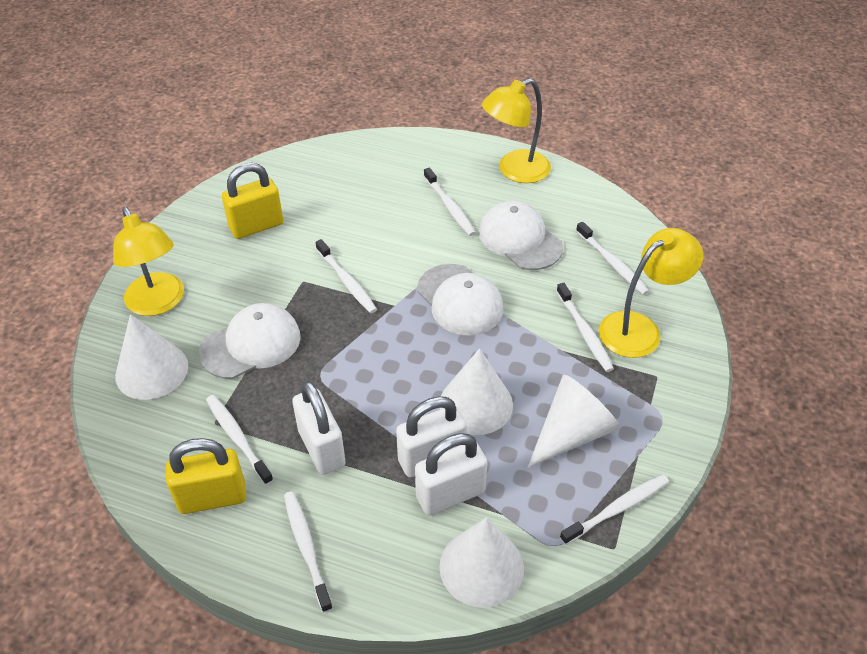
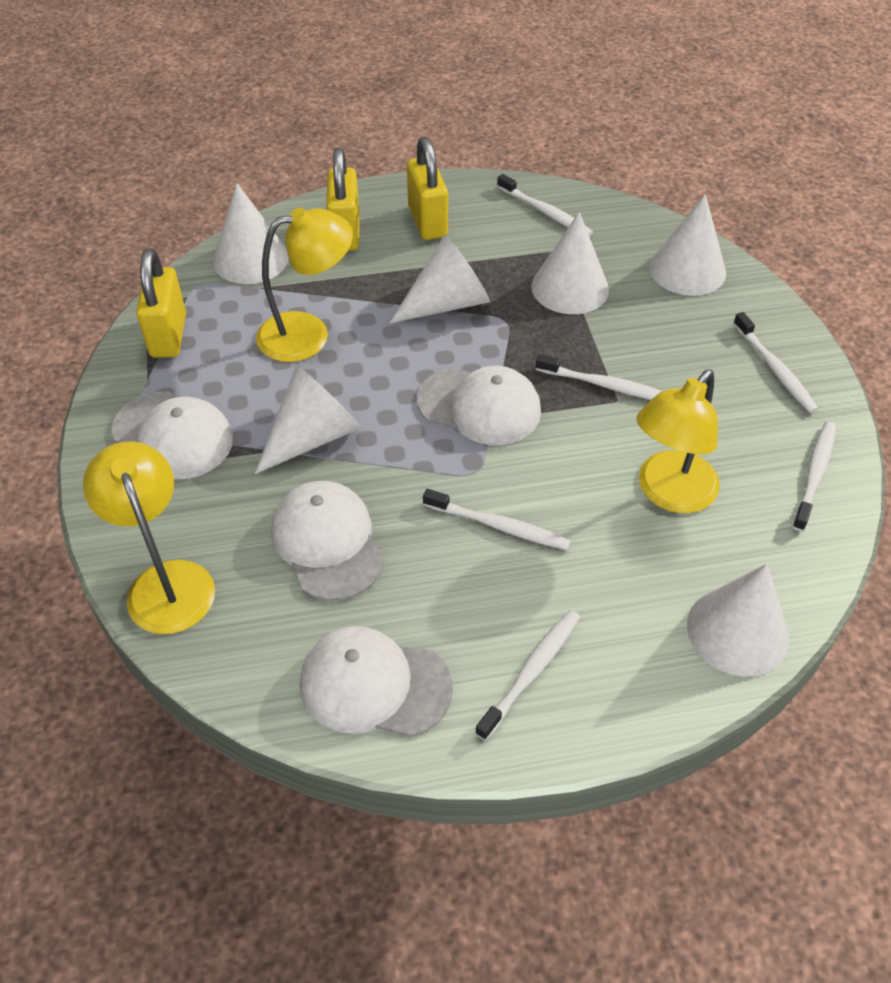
white cap: [199,303,301,379] [417,264,503,336] [479,201,563,270] = 3 -> [112,391,233,479] [271,481,384,601] [300,626,453,737] [417,365,541,445] = 4
white cone: [115,314,188,400] [440,348,513,435] [440,518,524,608] [528,375,620,468] = 4 -> [213,183,289,284] [255,366,361,474] [389,235,490,323] [531,212,609,314] [649,194,726,296] [687,564,789,676] = 6
white padlock: [292,381,346,475] [396,396,467,477] [415,433,488,515] = 3 -> none = 0
white toothbrush: [206,395,274,485] [284,491,333,613] [316,239,377,313] [424,167,476,236] [556,283,614,372] [560,475,669,545] [576,222,649,295] = 7 -> [423,489,571,550] [475,610,580,741] [497,174,593,236] [536,354,662,400] [733,312,818,413] [792,421,836,532] = 6
yellow padlock: [166,438,246,514] [222,163,283,239] = 2 -> [136,249,186,358] [326,148,360,250] [407,137,448,240] = 3

